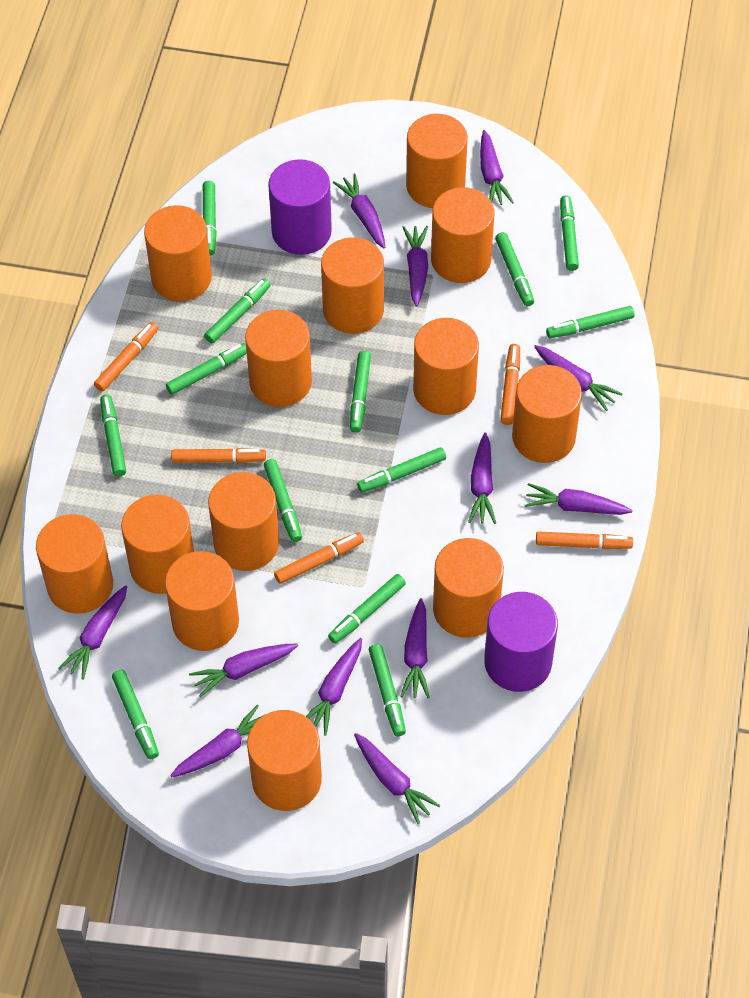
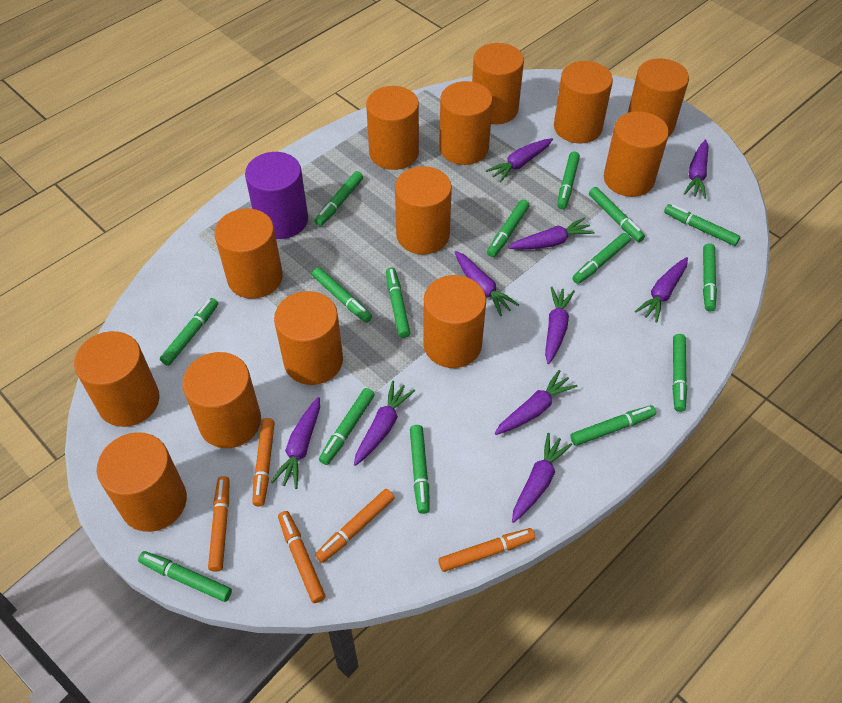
green marker: [100,394,126,477] [112,670,159,759] [166,343,247,395] [203,181,217,255] [204,279,271,343] [264,459,302,542] [328,574,406,644] [350,351,371,433] [357,447,446,493] [369,644,406,736] [495,232,534,306] [546,306,634,338] [560,195,579,271] = 13 -> [138,551,232,602] [160,298,218,366] [312,267,372,323] [315,171,363,226] [319,388,375,465] [386,268,410,338] [410,425,430,514] [487,199,529,257] [557,151,580,209] [571,405,656,446] [573,233,630,284] [589,187,645,242] [664,204,740,246] [672,334,687,412] [703,243,717,312] = 15
purple carrot: [59,585,127,680] [170,705,266,778] [189,644,298,697] [306,638,362,735] [333,173,385,248] [354,733,440,824] [400,598,430,698] [403,226,428,307] [468,433,496,524] [480,130,514,205] [525,483,632,515] [534,345,622,411] = 12 -> [271,397,320,489] [354,381,415,466] [455,251,519,316] [486,138,553,183] [495,370,577,435] [508,217,595,250] [512,433,572,523] [545,287,575,364] [635,257,688,323] [684,140,708,199] = 10
purple cylinder: [268,159,332,255] [484,592,558,692] = 2 -> [245,152,308,239] = 1

